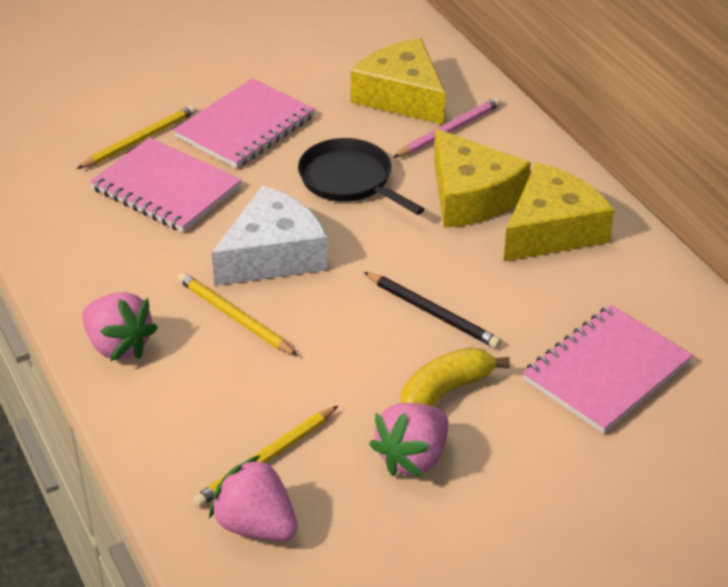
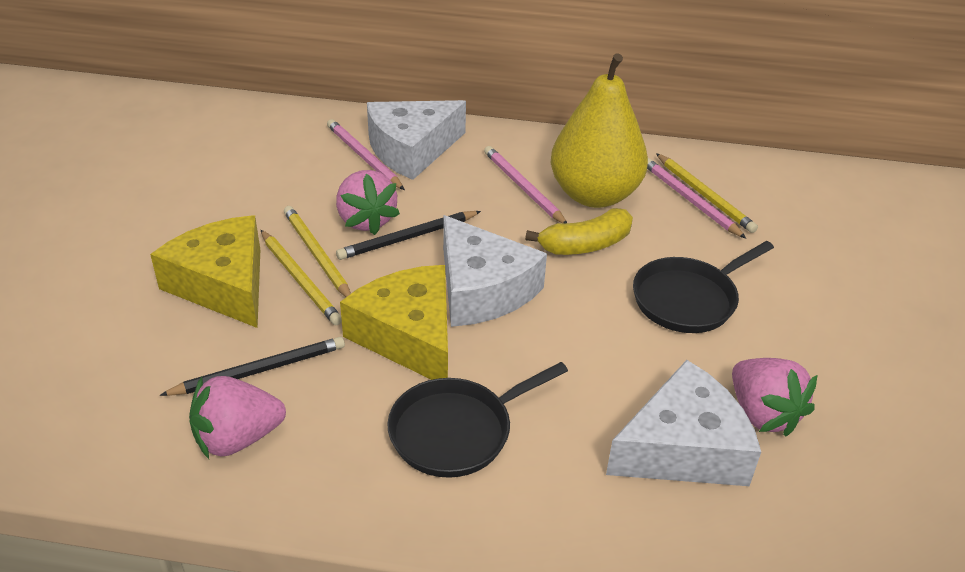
black pan: [298,138,424,215] = 1 -> [387,362,568,478] [633,241,774,333] = 2
black pencil: [364,272,501,348] = 1 -> [159,337,345,396] [336,211,481,260] = 2
pink notebook: [90,138,242,233] [173,78,315,169] [523,305,693,434] = 3 -> none = 0
pink pencil: [393,97,501,158] = 1 -> [327,119,405,190] [484,146,567,223] [647,158,746,238] = 3
white cheese: [212,185,328,286] = 1 -> [367,100,466,180] [443,215,547,327] [606,360,761,486] = 3
yellow cheese: [351,38,446,125] [434,129,531,228] [504,163,614,261] = 3 -> [150,215,260,328] [340,265,448,380] = 2
yellow pear: none = 0 -> [550,53,648,208] = 1

